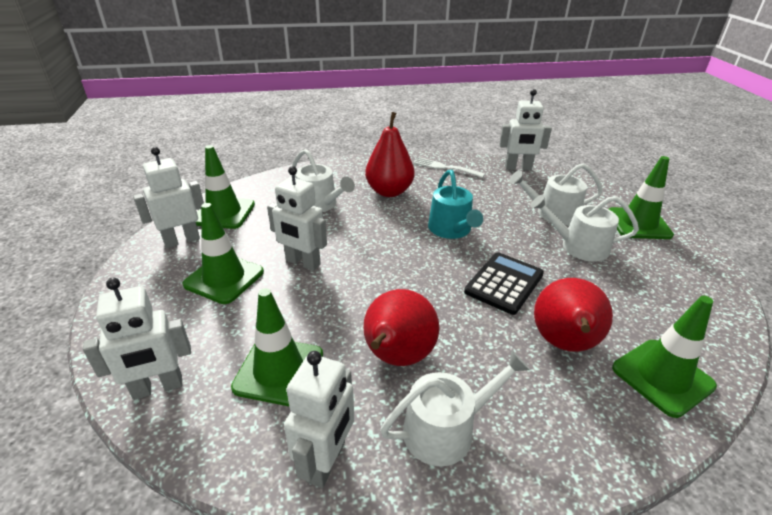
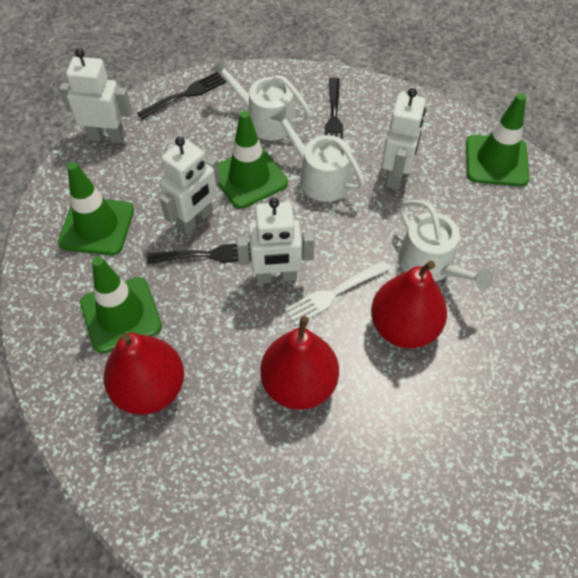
black calculator: [464,252,544,315] = 1 -> none = 0
black fork: none = 0 -> [138,72,226,119] [147,243,251,264] [325,78,343,139] = 3
green traffic cone: [182,203,264,304] [196,145,255,229] [231,288,323,406] [609,156,674,239] [612,296,717,418] = 5 -> [58,162,134,255] [80,257,162,353] [218,111,288,209] [466,93,529,186] = 4
turquoise watering can: [428,170,483,239] = 1 -> none = 0
white robot: [83,278,191,400] [133,147,204,248] [267,166,327,271] [284,351,354,488] [499,89,552,170] = 5 -> [59,48,132,143] [160,137,220,235] [236,198,315,284] [381,88,426,189] = 4
white watering can: [292,149,355,212] [380,351,530,466] [510,163,603,225] [531,195,639,262] = 4 -> [210,57,312,140] [271,107,365,202] [398,200,494,290] = 3

